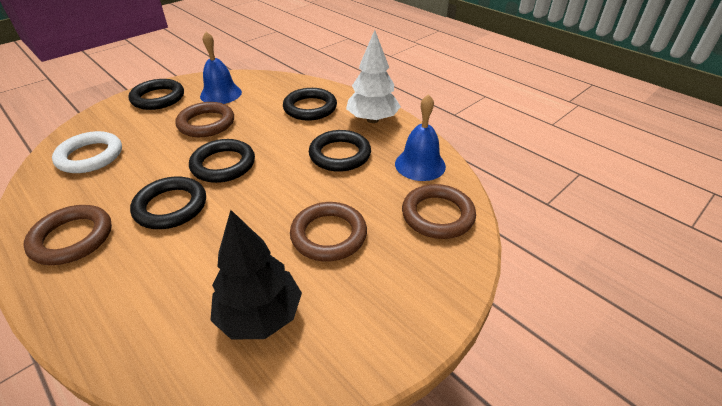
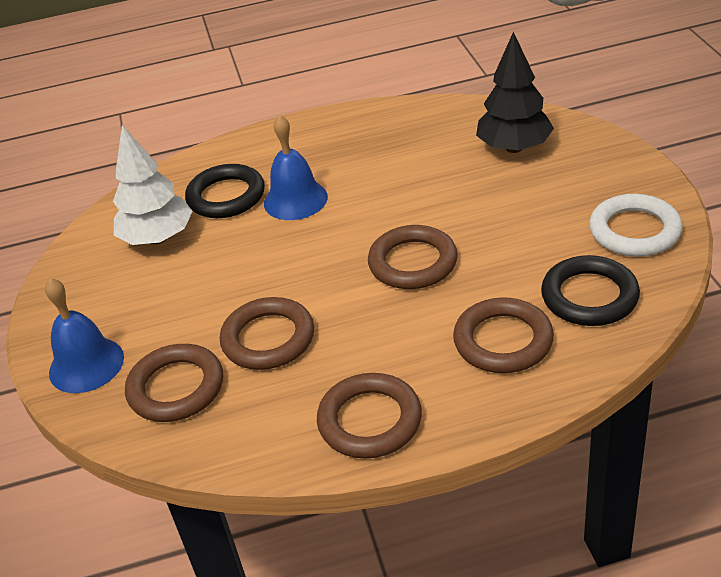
black ring: [129,79,184,110] [130,176,206,229] [189,139,255,183] [283,88,337,121] [309,130,371,172] = 5 -> [185,164,265,218] [541,255,640,326] = 2
brown ring: [23,205,112,265] [175,102,234,137] [290,202,367,262] [402,184,476,239] = 4 -> [125,344,223,422] [220,297,314,370] [317,373,422,458] [368,225,458,289] [453,297,554,373] = 5

